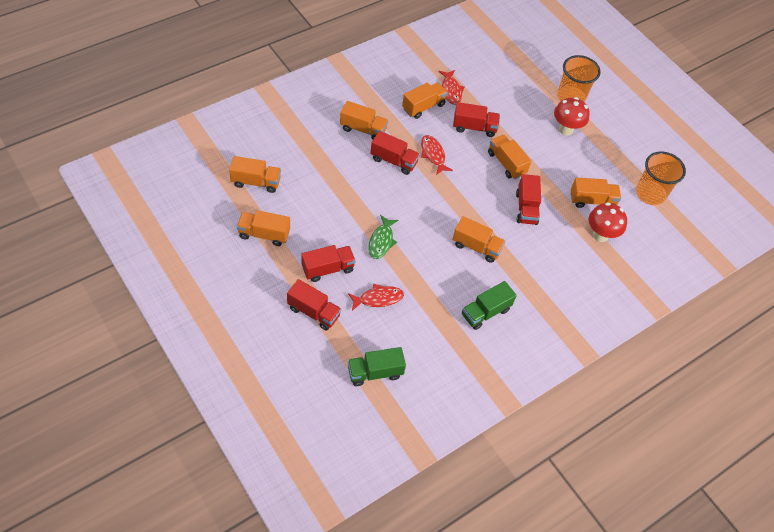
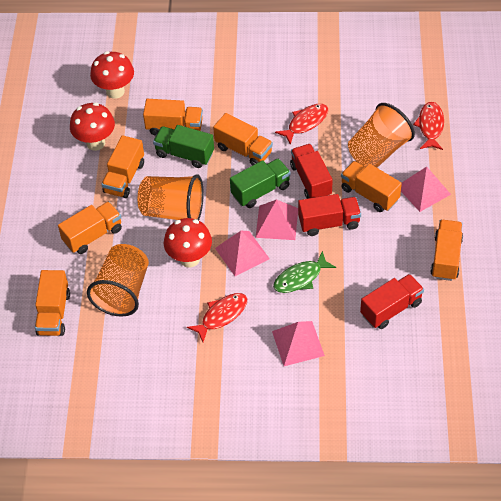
orange cup: [557,55,601,102] [636,152,686,205] = 2 -> [87,244,149,317] [138,174,204,220] [348,103,415,168] = 3
pink pyramid: none = 0 -> [215,231,270,276] [256,199,298,240] [272,321,325,366] [401,167,451,212] = 4
red mushroom: [554,97,590,136] [589,202,627,242] = 2 -> [70,102,115,151] [90,51,134,99] [164,218,212,268] = 3
red truck: [287,279,341,330] [301,245,356,282] [370,131,420,175] [453,102,500,137] [516,174,541,225] = 5 -> [290,144,333,199] [298,194,361,236] [360,274,424,329] = 3

